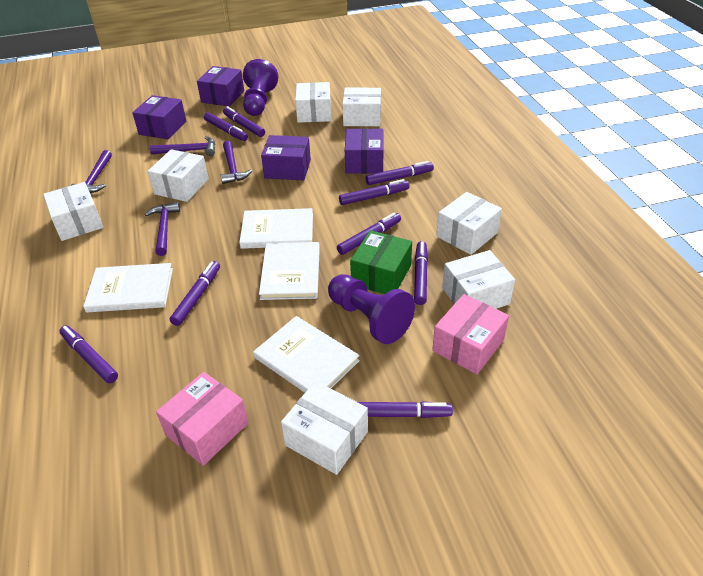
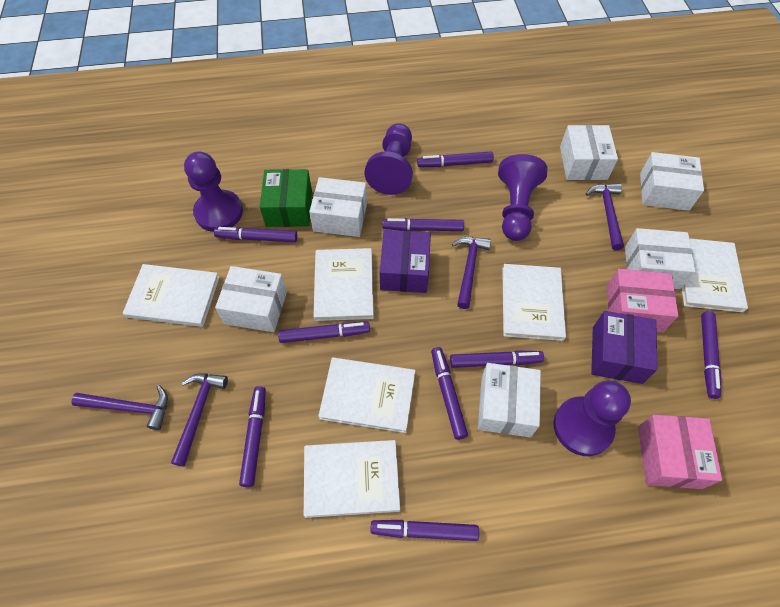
purple box: [132,95,186,139] [197,66,244,107] [261,135,311,180] [345,128,383,174] = 4 -> [380,230,431,293] [591,311,658,384] = 2
purple pawn: [243,59,278,116] [328,274,415,344] = 2 -> [184,151,243,232] [365,123,413,195] [498,154,547,241] [553,380,631,456] = 4
white book: [83,263,173,312] [239,208,313,249] [253,316,360,393] [259,242,320,300] = 4 -> [123,264,220,327] [304,440,400,518] [314,248,374,321] [318,357,415,433] [502,264,566,341] [681,238,748,312] = 6
white box: [43,182,103,241] [147,149,209,202] [281,381,368,475] [295,82,331,123] [342,88,381,126] [436,192,502,255] [442,250,515,309] = 7 -> [215,266,287,332] [309,177,367,237] [478,363,541,437] [560,125,618,180] [625,228,695,289] [640,152,704,211] = 6

